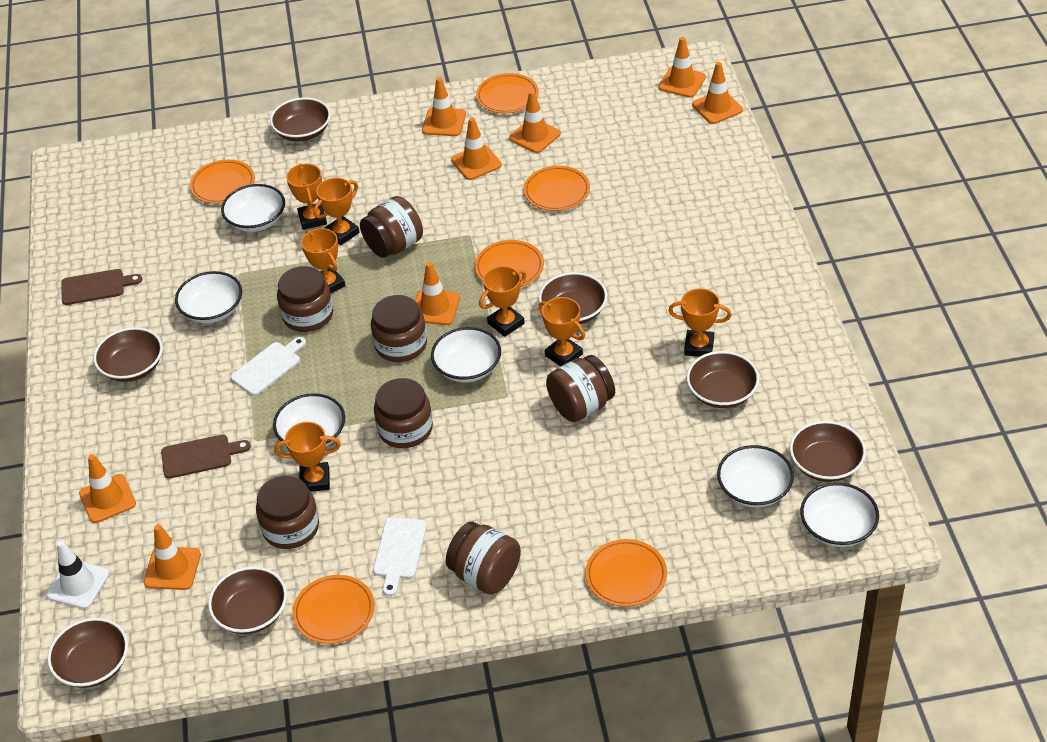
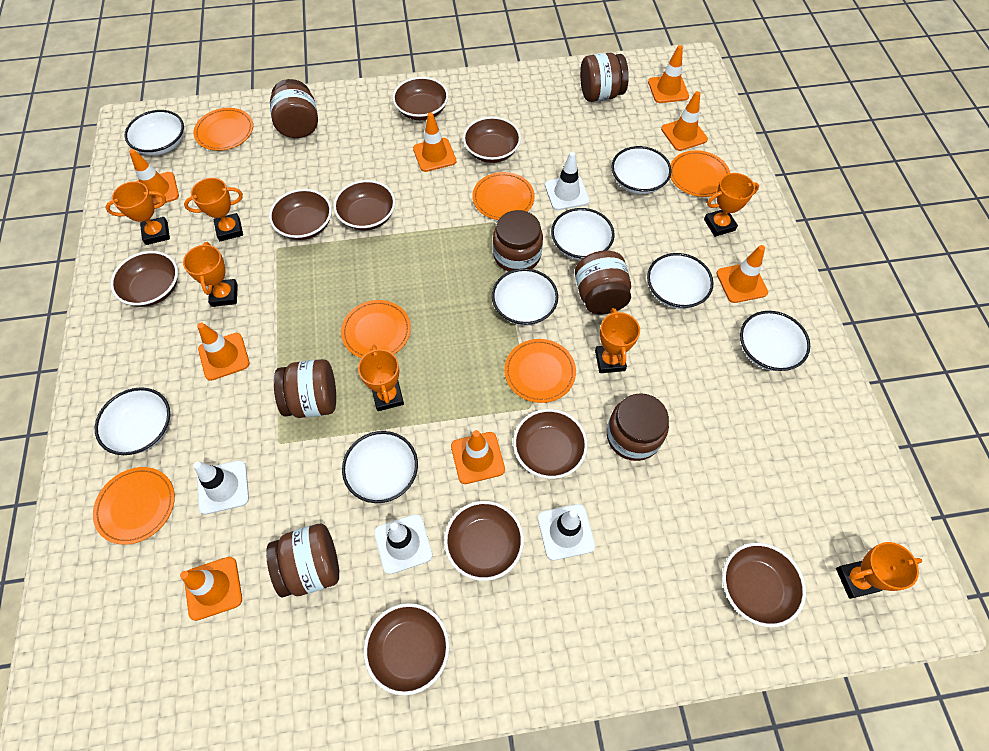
brown bowl: [47,618,128,688] [93,327,163,382] [208,566,287,634] [270,97,331,142] [538,272,607,324] [686,351,759,408] [790,421,866,482] = 7 -> [110,251,178,307] [269,189,332,240] [333,180,395,230] [364,603,449,695] [393,77,449,120] [444,501,524,581] [463,117,521,163] [513,409,588,479] [722,543,806,627] = 9
brown cutting board: [61,269,143,305] [161,435,251,479] = 2 -> none = 0
white bowl: [175,271,242,323] [221,184,285,232] [273,393,345,447] [431,327,501,382] [717,445,794,508] [800,482,879,547] = 6 -> [95,387,170,455] [125,110,184,156] [342,431,418,503] [492,268,558,326] [551,208,615,260] [611,146,672,194] [647,253,714,309] [740,311,810,371] = 8
white cutting board: [231,337,306,396] [373,517,427,596] = 2 -> none = 0
white traffic cone: [46,541,109,609] = 1 -> [193,460,249,515] [374,514,433,574] [538,504,595,561] [545,152,590,210] = 4

